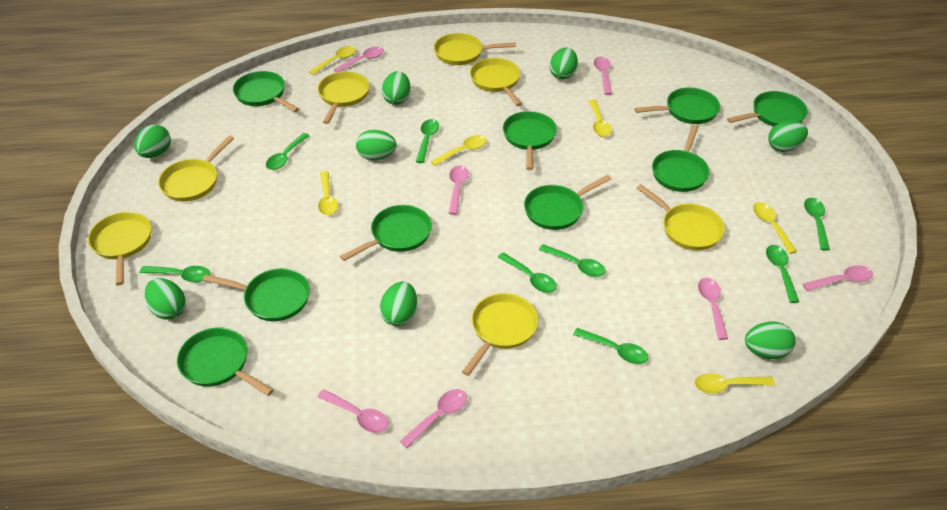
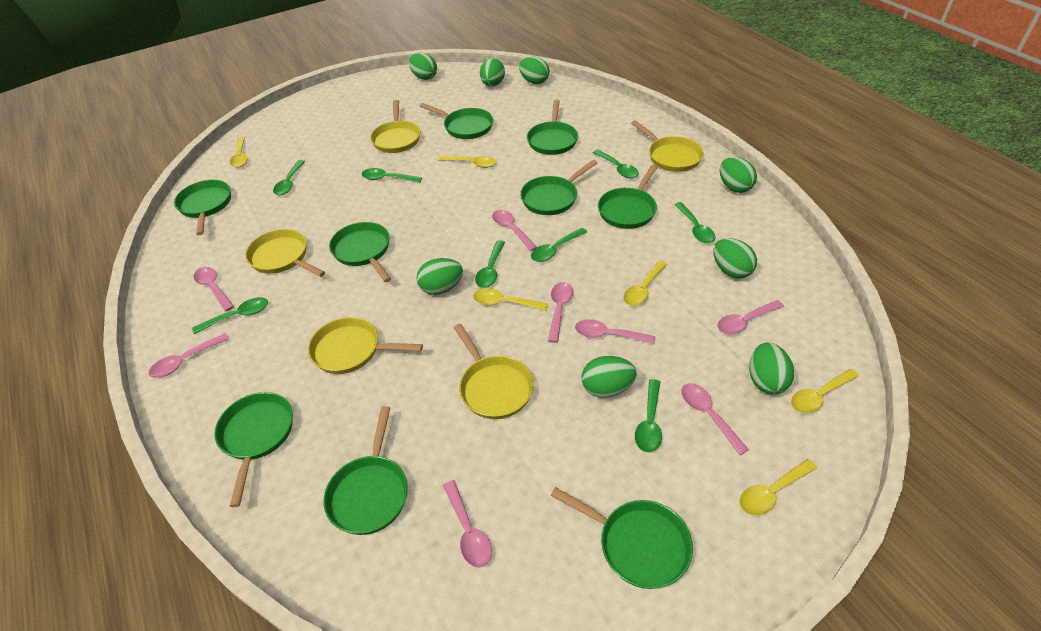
pink spoon: [317,389,388,433] [333,47,384,73] [400,389,467,448] [449,165,469,215] [594,57,612,95] [698,278,728,340] [803,265,873,291] = 7 -> [149,333,229,378] [194,267,234,312] [443,480,492,568] [492,210,537,251] [548,282,573,343] [575,319,656,344] [681,383,749,455] [717,300,784,334] = 8
yellow pan: [88,212,151,285] [158,135,234,202] [318,71,369,124] [434,33,516,65] [462,293,538,376] [470,58,522,106] [637,184,725,250] = 7 -> [245,229,325,277] [308,317,423,374] [370,100,420,153] [454,324,534,419] [631,120,704,172] = 5

